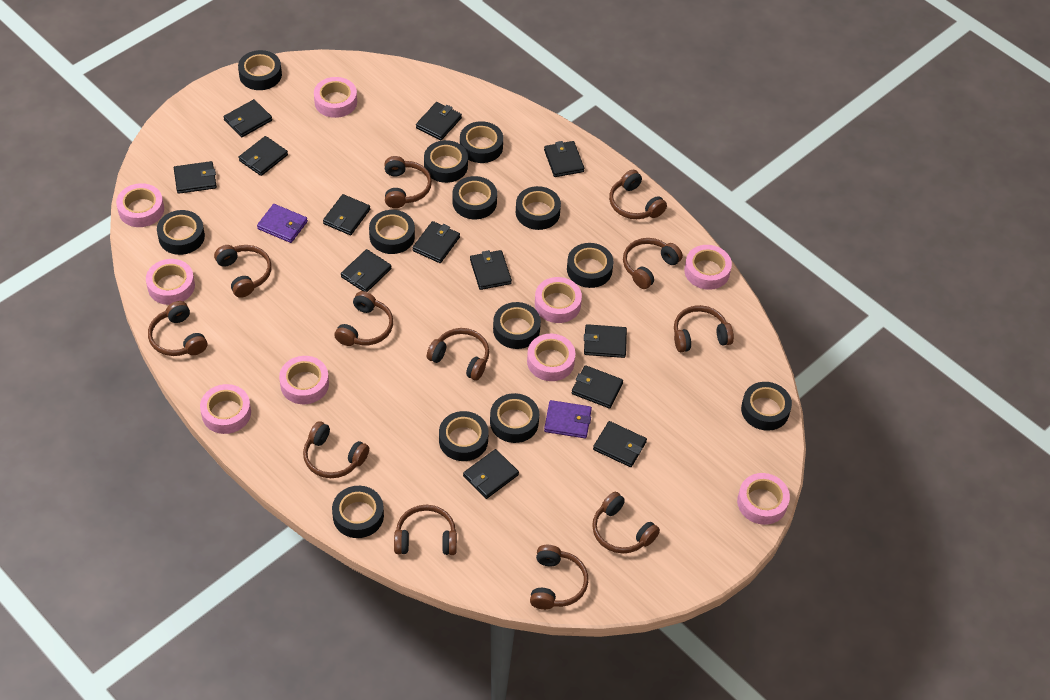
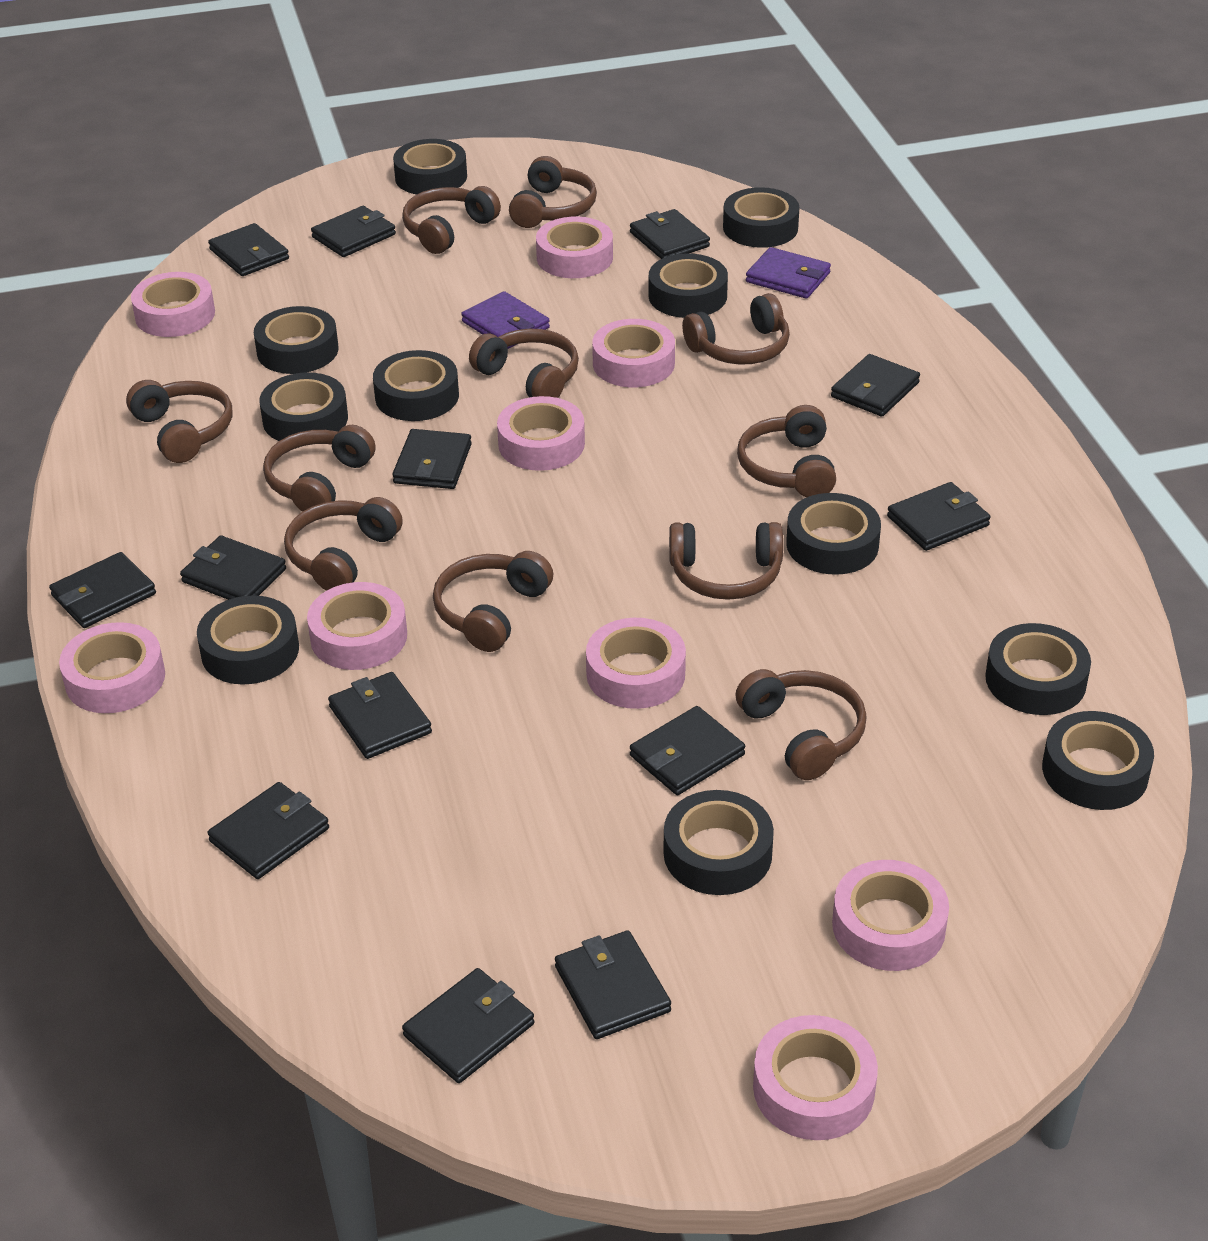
black tape: [157,210,205,255] [238,50,282,90] [332,486,384,538] [369,210,415,254] [424,140,468,183] [439,411,488,461] [453,176,497,219] [460,121,503,163] [490,393,539,443] [493,302,541,349] [516,186,561,230] [567,243,614,288] [741,382,792,431] = 13 -> [197,595,299,685] [254,306,338,374] [259,372,348,441] [373,350,459,421] [393,139,467,195] [649,253,728,318] [664,790,774,895] [723,187,800,248] [786,493,881,575] [985,623,1091,715] [1042,711,1154,810] = 11
brown headphones: [148,301,207,356] [214,245,271,298] [303,421,369,478] [334,291,393,346] [384,156,432,208] [394,505,457,555] [427,328,489,380] [530,545,588,610] [592,492,660,553] [609,170,667,219] [623,238,683,289] [674,305,734,352] = 12 -> [126,380,232,463] [263,425,376,512] [284,497,403,591] [402,186,501,254] [433,551,553,652] [469,329,579,398] [509,156,597,228] [669,522,783,600] [682,293,790,365] [735,669,867,780] [737,405,836,497] = 11

